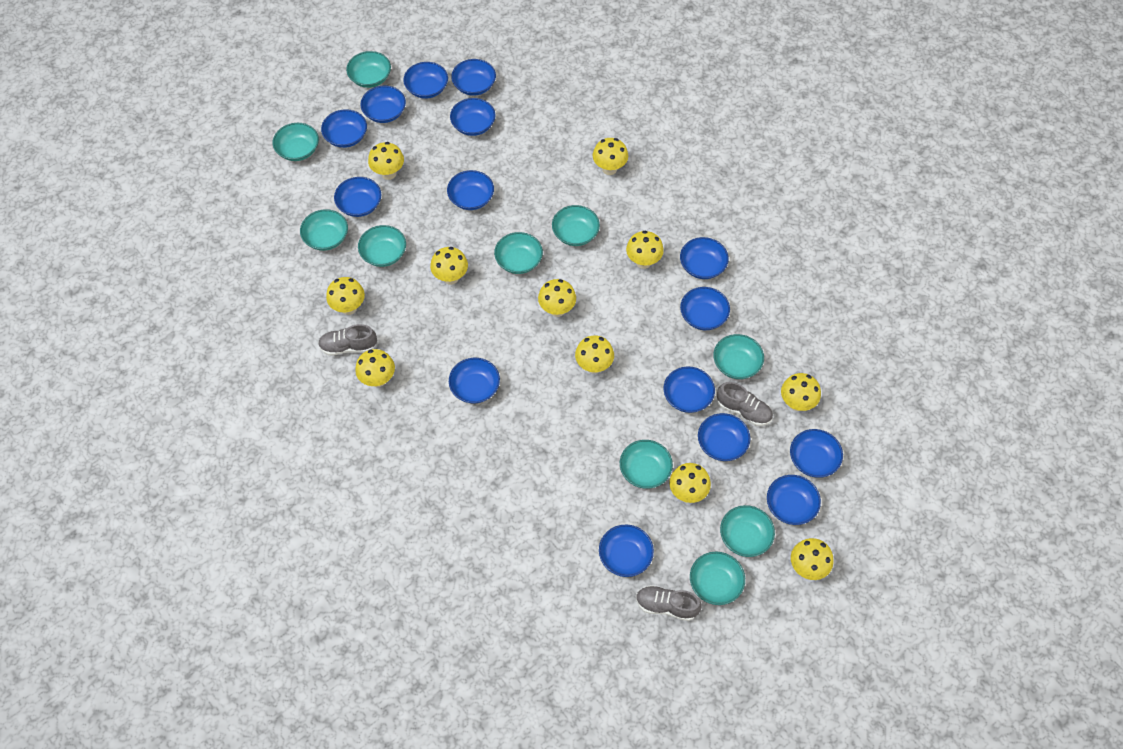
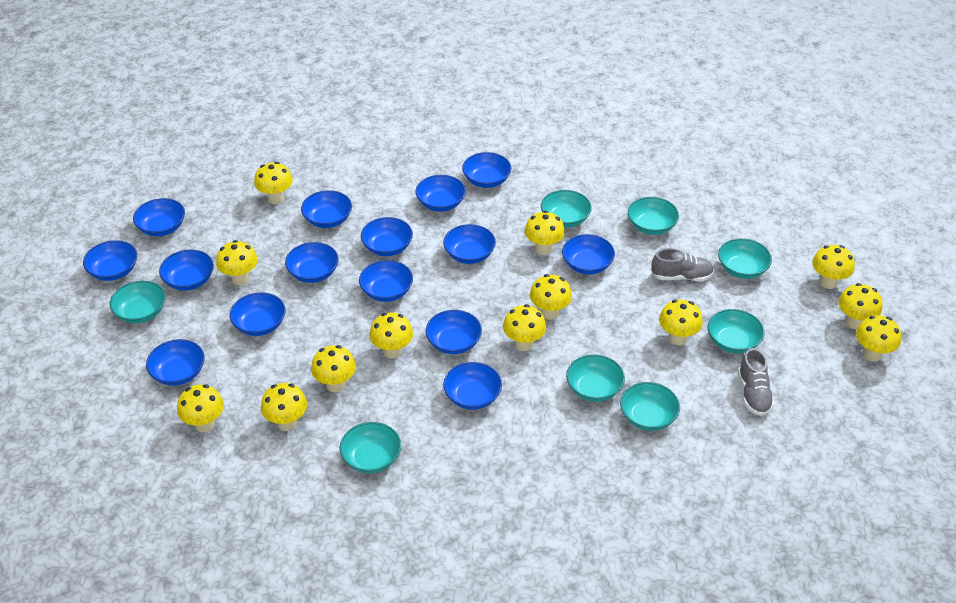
grey shoe: [318,324,377,356] [636,585,702,621] [717,382,773,426] = 3 -> [651,248,714,281] [738,348,774,416] = 2
turquoise bowl: [273,123,319,161] [300,209,348,251] [346,51,391,88] [358,225,406,267] [494,232,543,274] [552,205,600,246] [620,440,673,489] [690,552,745,605] [713,334,764,379] [720,505,775,557] = 10 -> [109,281,166,323] [340,422,401,473] [541,190,592,228] [566,354,625,402] [620,382,680,431] [628,197,679,235] [708,309,764,353] [718,238,772,279] = 8
yellow mushroom: [326,277,365,315] [355,349,395,387] [368,142,404,180] [430,247,468,285] [538,279,576,317] [575,335,614,374] [592,138,628,175] [626,231,664,269] [669,463,711,503] [781,373,821,411] [791,538,834,580] = 11 -> [177,384,224,433] [216,240,258,285] [254,162,293,204] [261,383,307,431] [311,345,356,393] [369,313,413,359] [503,304,546,351] [525,211,565,255] [530,274,572,320] [659,300,703,345] [812,245,855,289] [839,283,883,329] [856,315,901,362] = 13

